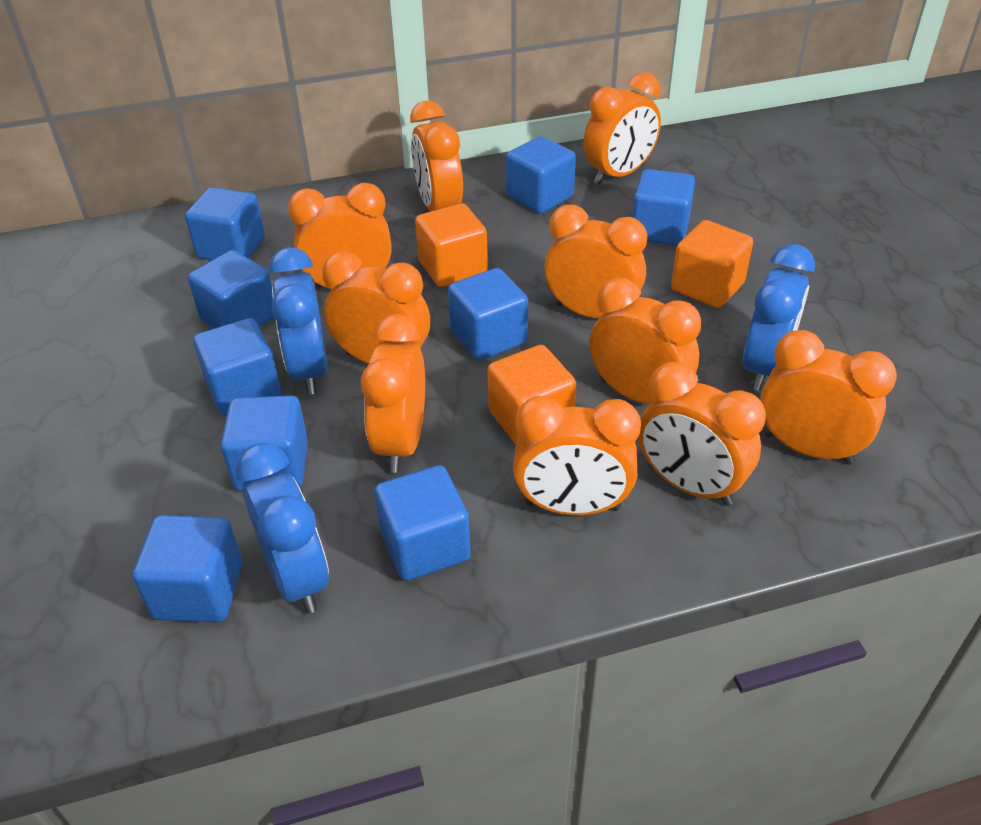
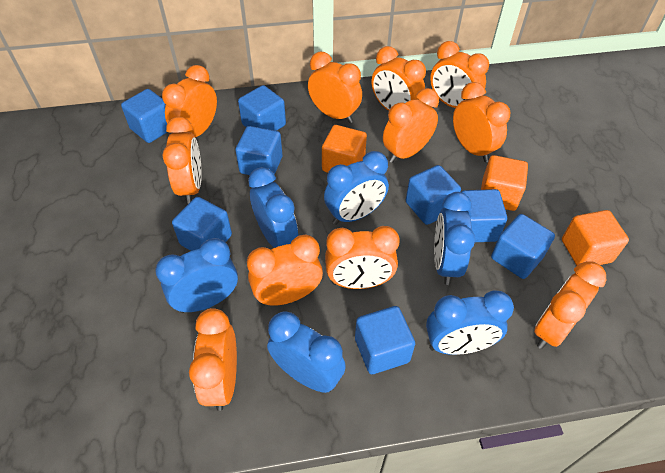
blue clock: [235,443,329,614] [269,247,328,395] [743,244,815,391] = 3 -> [155,238,238,313] [248,167,298,248] [267,312,346,393] [324,151,389,225] [426,291,514,355] [434,192,475,285] = 6
blue cube: [132,515,243,623] [185,187,265,261] [188,250,274,329] [193,318,281,416] [221,396,308,491] [374,465,471,581] [448,268,528,361] [506,136,576,214] [632,169,695,246] = 9 -> [121,89,167,143] [172,197,232,251] [235,126,282,175] [238,85,286,131] [355,306,415,374] [406,165,461,225] [462,189,507,242] [491,214,555,279] = 8
orange clock: [288,183,392,291] [322,251,430,364] [361,314,425,473] [410,101,463,211] [513,396,641,515] [544,205,647,318] [583,72,661,185] [589,278,701,404] [638,362,766,506] [760,330,897,465] = 10 -> [162,65,217,137] [162,117,202,204] [189,308,237,411] [247,235,323,306] [308,52,362,123] [325,226,400,289] [372,46,426,111] [383,88,439,163] [430,41,489,108] [453,82,510,162] [534,261,606,349] = 11

